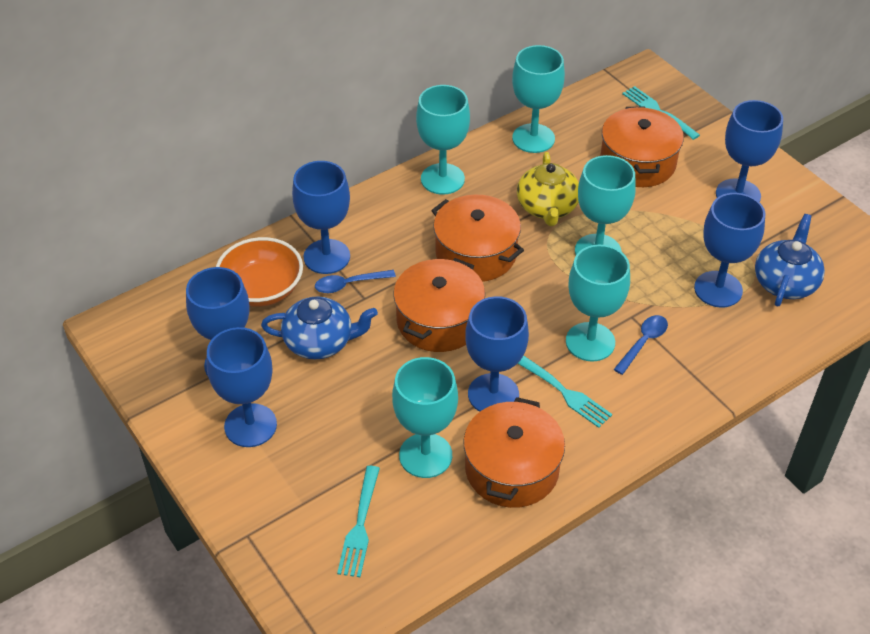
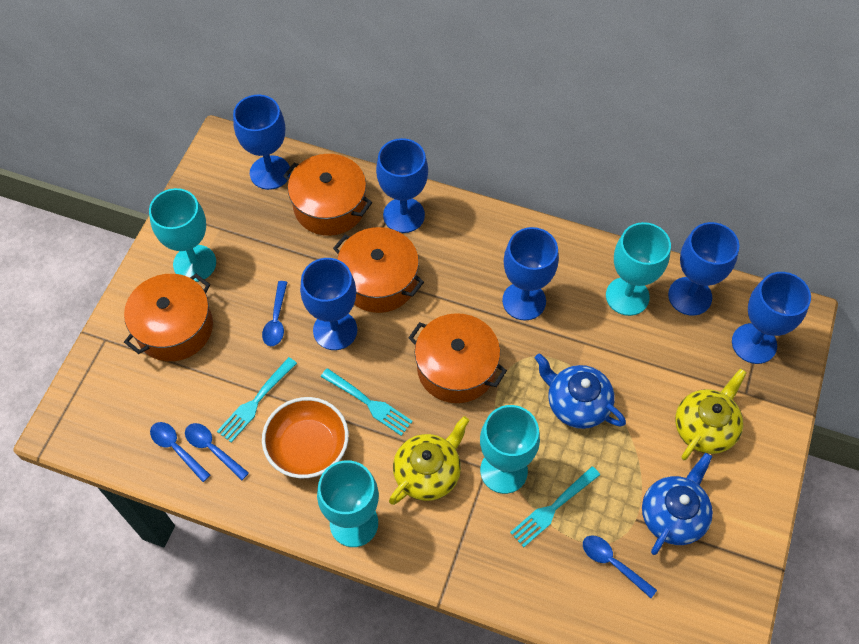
blue spoon: [315,270,396,293] [614,315,668,375] = 2 -> [150,422,211,482] [185,423,249,480] [262,281,287,346] [583,535,657,598] = 4
turquoise goblet: [392,357,458,478] [416,85,470,195] [512,45,565,153] [566,245,630,362] [575,155,636,255] = 5 -> [149,188,216,282] [317,460,379,547] [480,405,540,494] [606,222,671,316] = 4
yellow teapot: [517,152,579,226] = 1 -> [389,416,469,505] [675,368,747,460] = 2

